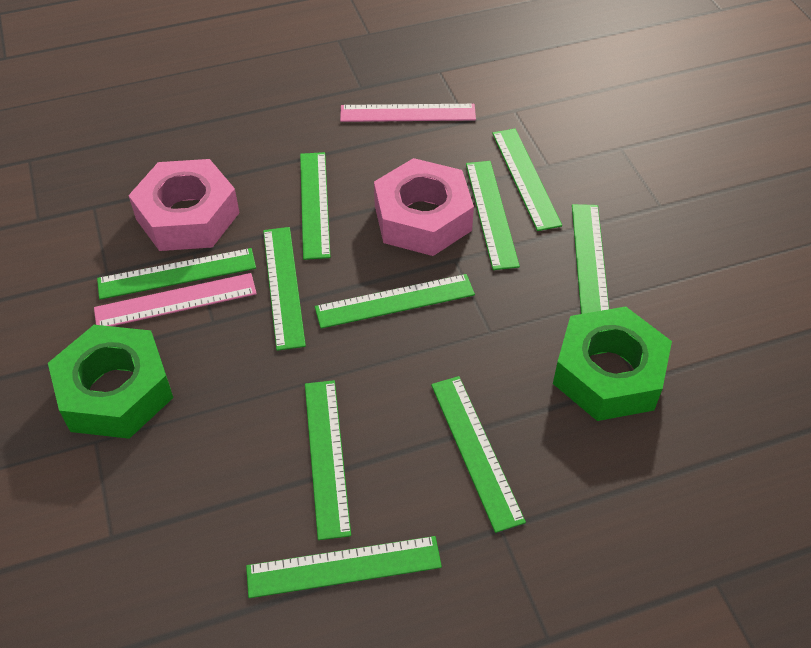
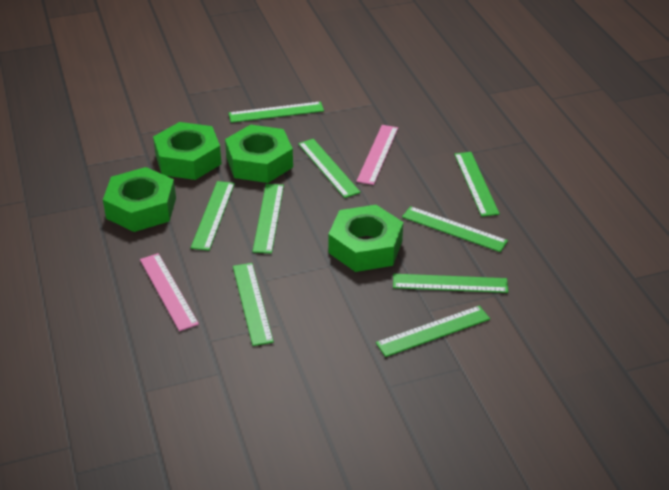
green nut: [48,325,173,439] [553,307,672,421] = 2 -> [103,167,176,232] [153,122,222,180] [225,125,293,183] [328,205,403,272] = 4
green ruler: [97,248,256,300] [246,536,442,598] [263,227,306,351] [300,152,330,260] [305,380,351,540] [315,274,475,329] [431,376,526,533] [466,161,520,270] [492,129,562,231] [572,204,609,314] = 10 -> [191,181,235,251] [229,101,324,123] [233,263,274,346] [252,184,284,253] [298,139,361,198] [376,306,490,357] [393,274,508,293] [402,206,508,252] [454,152,500,217] = 9
pink nut: [128,159,240,251] [374,158,474,256] = 2 -> none = 0

